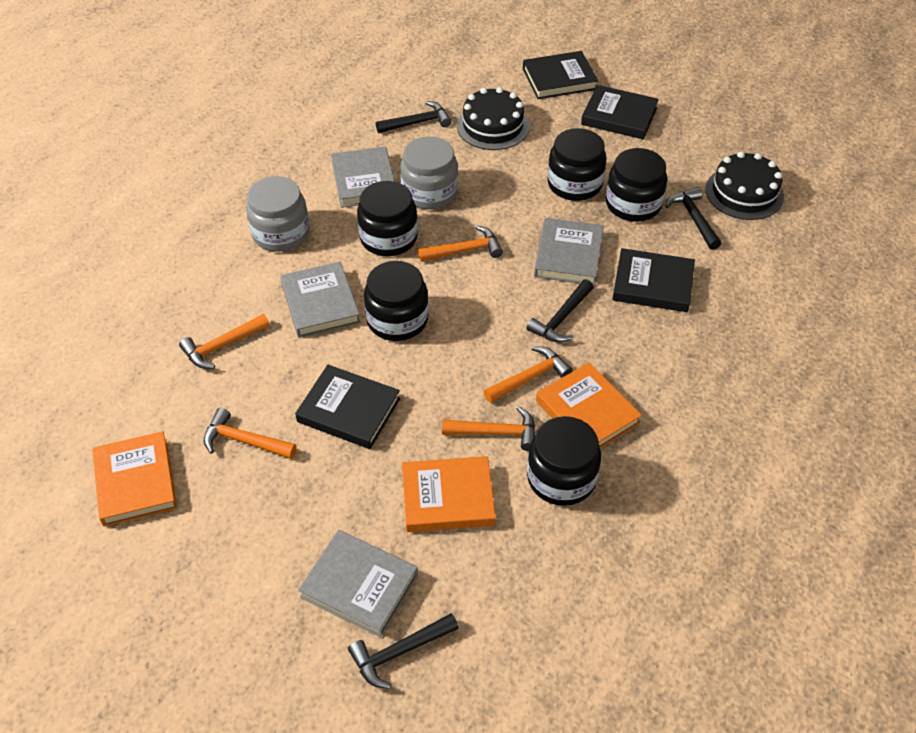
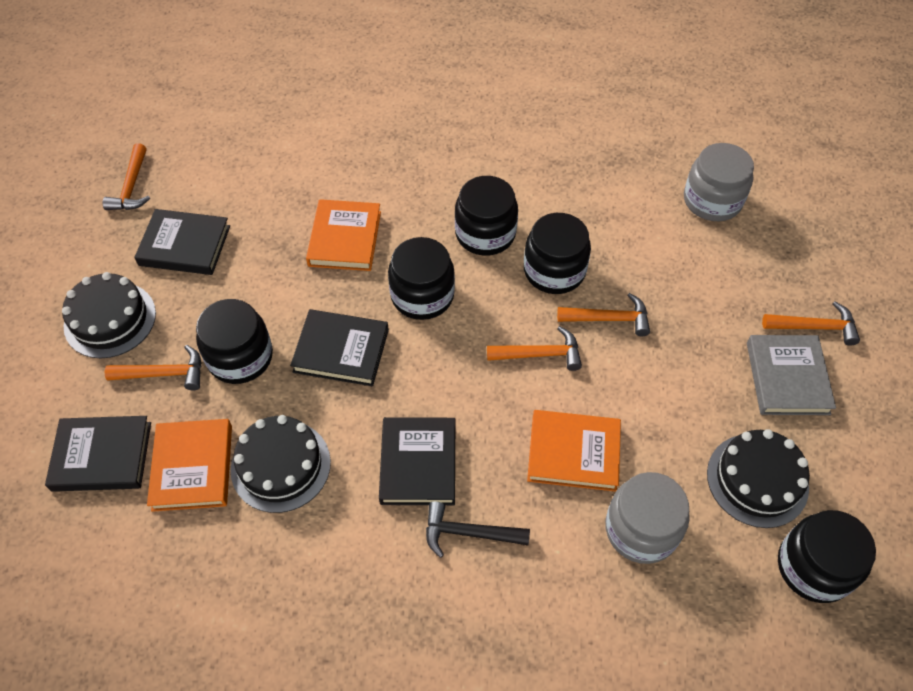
black cake: [457,87,530,150] [705,151,784,220] = 2 -> [62,272,156,358] [231,415,331,513] [707,429,810,528] = 3
black hammer: [348,613,459,689] [376,101,452,133] [526,279,594,343] [665,187,721,250] = 4 -> [426,502,530,558] = 1
grey book: [280,262,360,338] [298,530,418,637] [331,147,395,208] [534,218,604,285] = 4 -> [747,335,836,415] = 1

